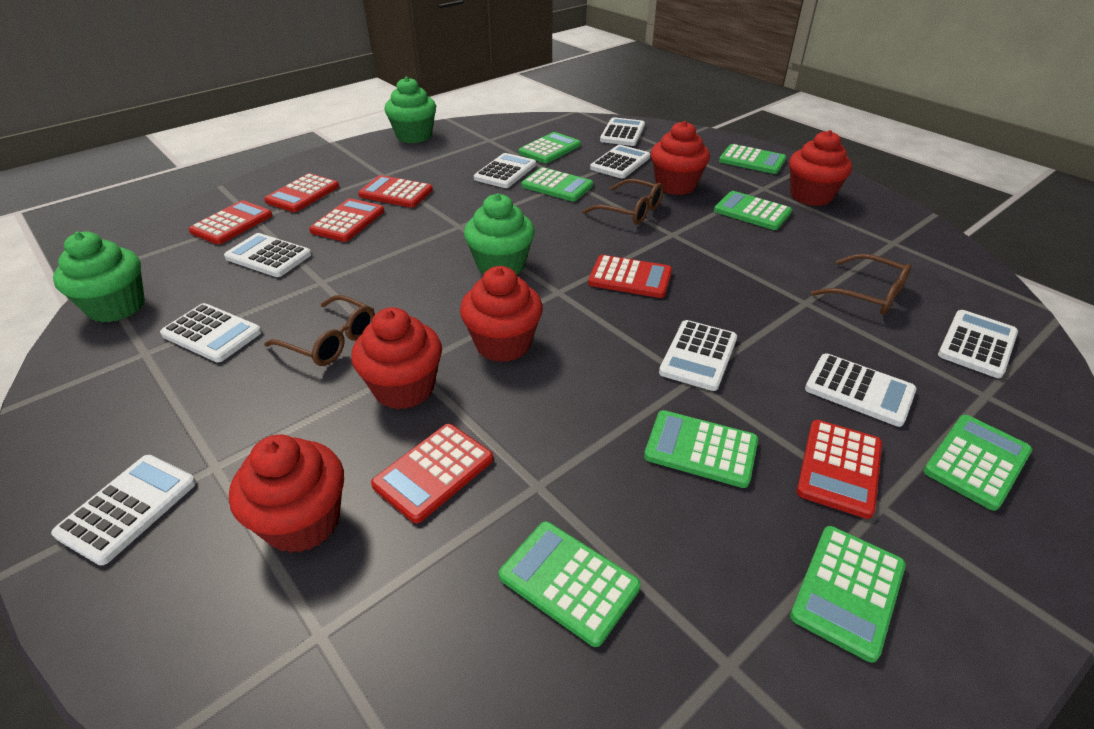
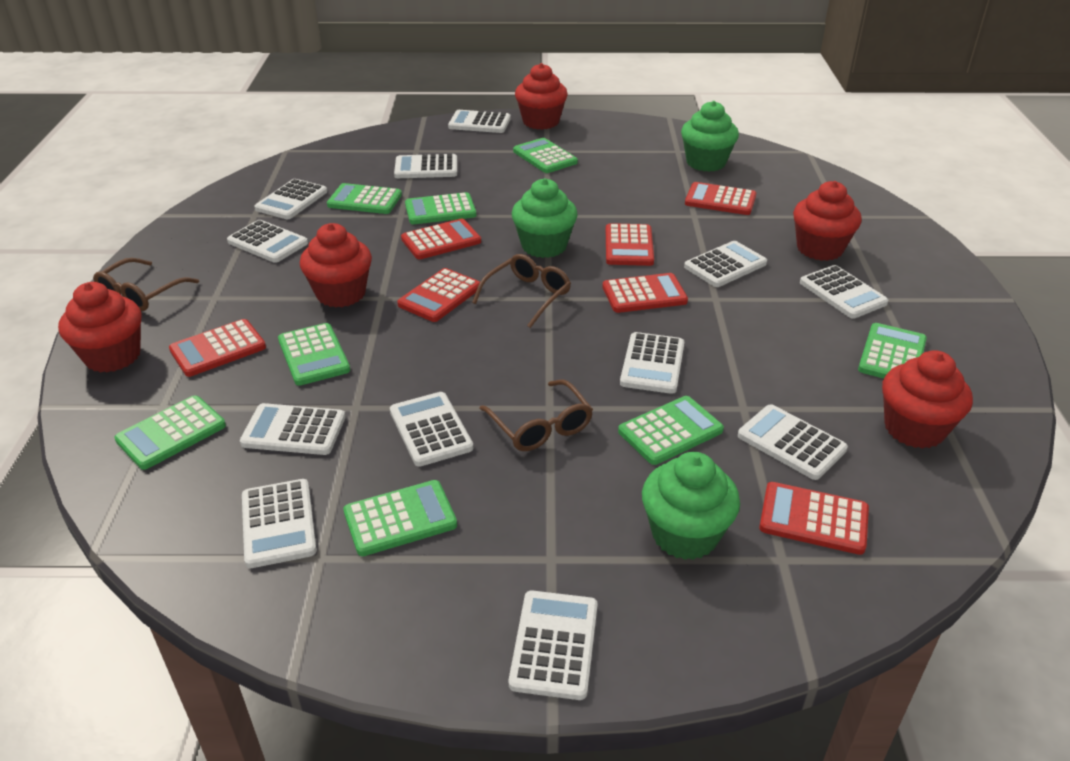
white calculator: [51,455,196,565] [160,303,262,362] [224,233,311,277] [474,153,536,188] [590,145,650,178] [600,117,645,146] [659,320,737,391] [805,353,917,427] [938,310,1018,378] = 9 -> [227,220,308,263] [240,403,345,455] [242,479,317,568] [255,179,327,219] [390,392,473,467] [394,154,457,178] [448,110,510,133] [509,590,598,700] [620,332,684,394] [684,241,767,287] [738,404,848,480] [800,265,888,319] = 12

